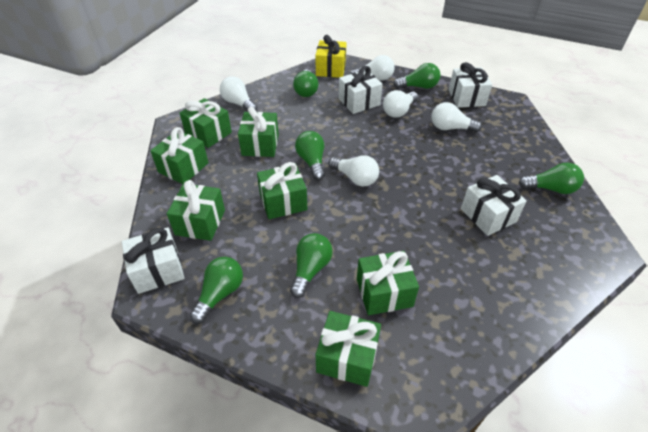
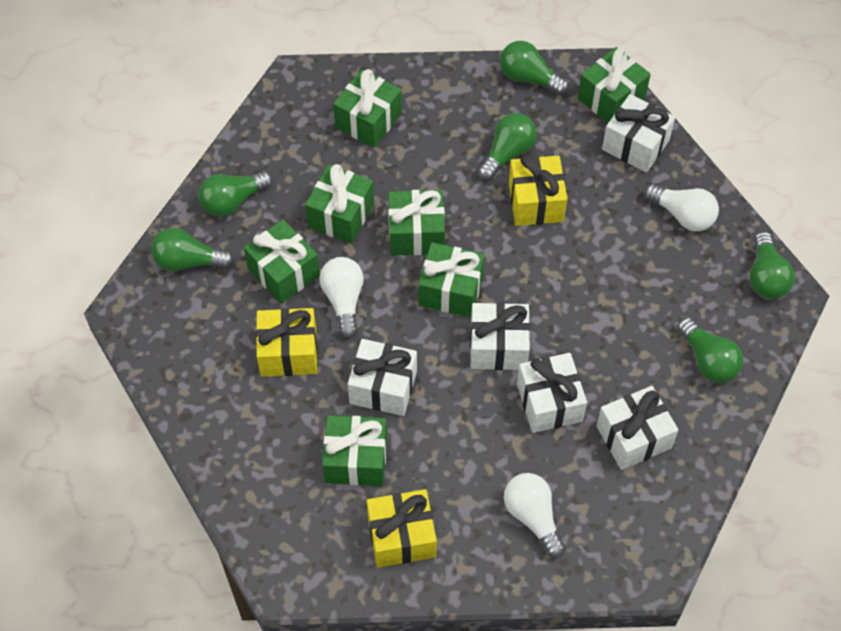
white gift: [122,227,184,294] [339,66,383,114] [449,62,492,108] [461,175,527,236] = 4 -> [348,339,417,416] [470,302,530,370] [517,353,587,433] [596,386,678,470] [602,94,675,172] = 5
white light bulb: [220,76,257,112] [329,155,379,187] [349,55,395,80] [383,90,418,118] [432,102,482,132] = 5 -> [319,257,364,338] [504,473,565,558] [644,184,719,231] = 3
yellow gift: [315,35,346,78] = 1 -> [256,308,317,377] [367,489,437,567] [509,154,567,226] = 3

